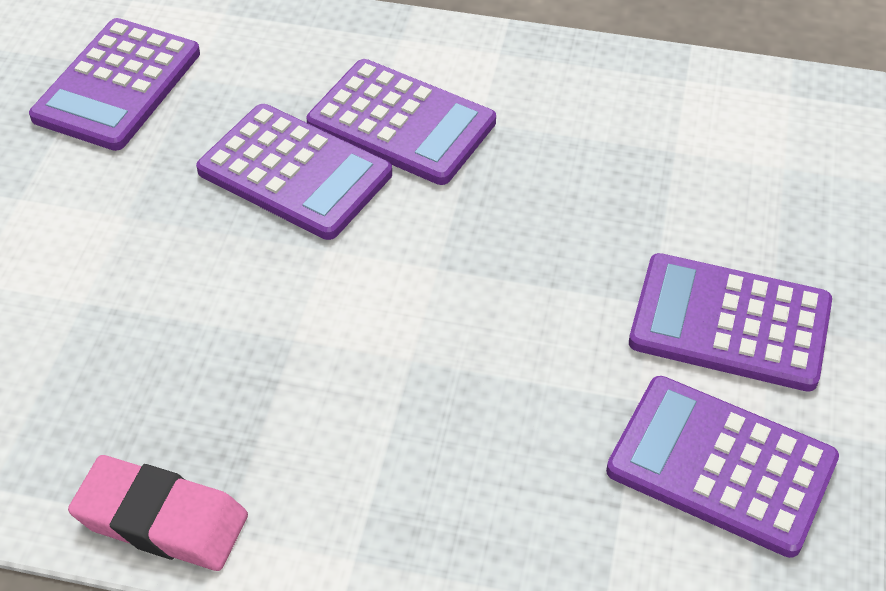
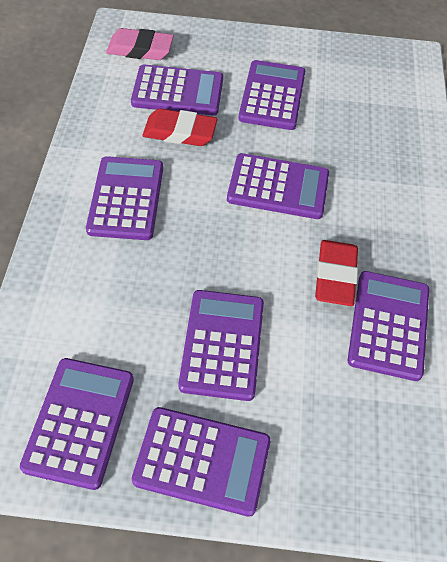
purple calculator: [29,18,200,151] [196,104,392,240] [307,59,496,185] [606,376,839,558] [629,253,832,392] = 5 -> [20,358,134,490] [86,156,163,240] [131,65,223,115] [132,407,271,517] [178,290,264,401] [227,153,329,219] [239,60,305,130] [348,271,429,381] = 8
red eraser: none = 0 -> [143,108,218,146] [315,240,358,306] = 2

